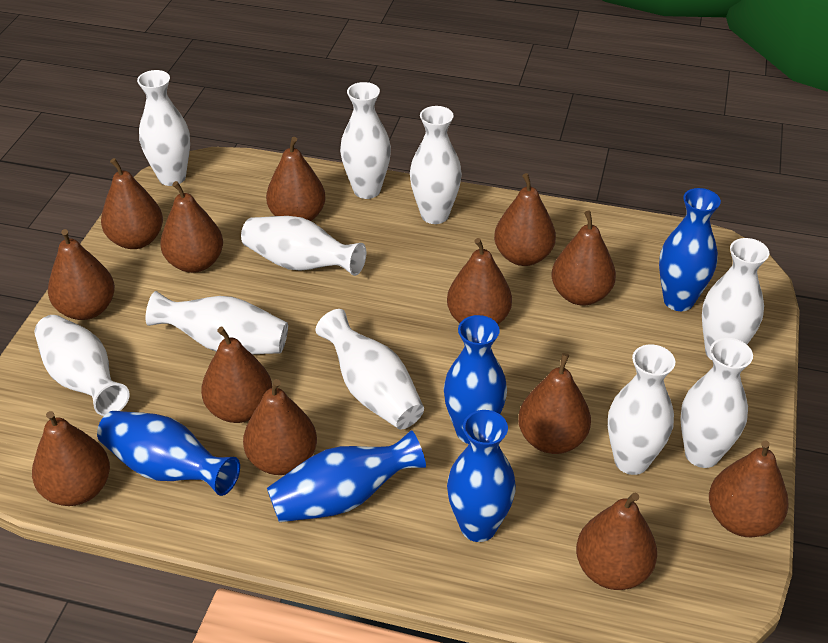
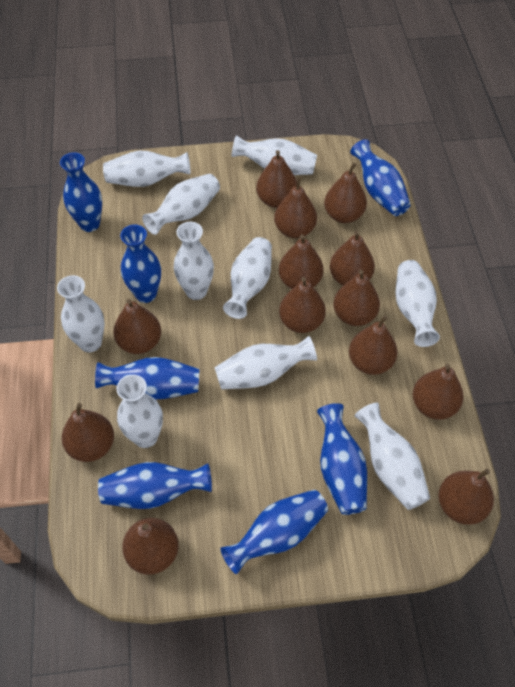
blue vase: [97,411,240,496] [267,430,426,522] [444,315,507,444] [447,410,516,542] [659,188,721,311] = 5 -> [60,152,102,232] [95,357,199,399] [98,462,212,509] [120,225,161,303] [220,490,328,574] [317,403,367,515] [350,139,411,216] = 7

